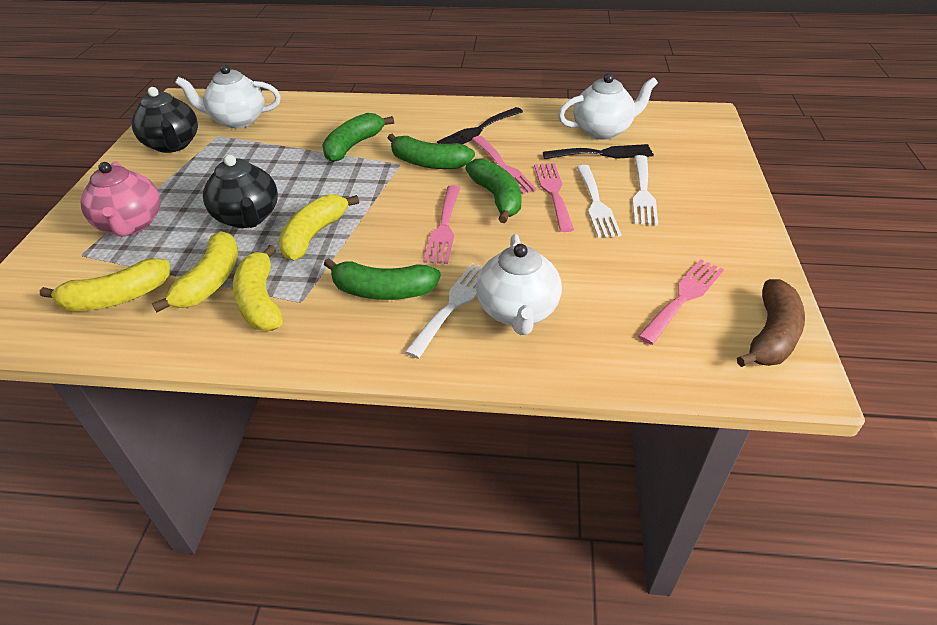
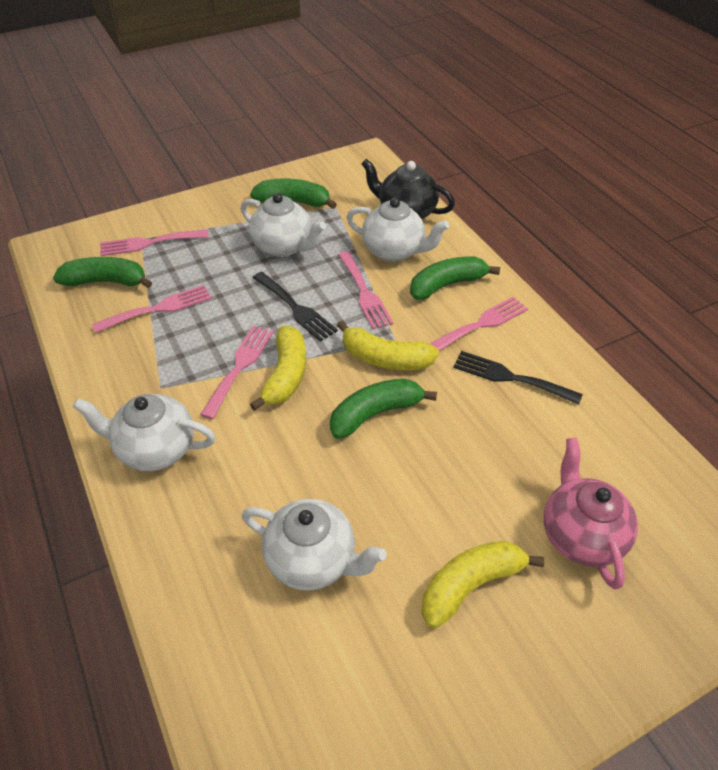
black teapot: [132,87,198,153] [203,155,278,228] = 2 -> [361,159,455,219] = 1
brown banana: [737,279,805,367] = 1 -> none = 0
pink fork: [423,185,460,264] [472,136,536,194] [534,163,574,232] [638,259,724,345] = 4 -> [92,285,212,333] [100,230,209,256] [200,326,274,419] [338,251,393,329] [430,297,528,351] = 5
white fork: [405,263,482,359] [577,165,621,238] [633,155,658,226] = 3 -> none = 0
white teapot: [175,65,281,128] [476,234,562,335] [558,73,658,140] = 3 -> [73,394,215,471] [241,193,326,257] [242,499,387,591] [346,198,449,262] = 4
yellow banana: [40,258,170,311] [152,231,238,312] [233,245,283,331] [278,195,359,261] = 4 -> [250,326,306,411] [337,321,439,370] [421,541,544,629] = 3

